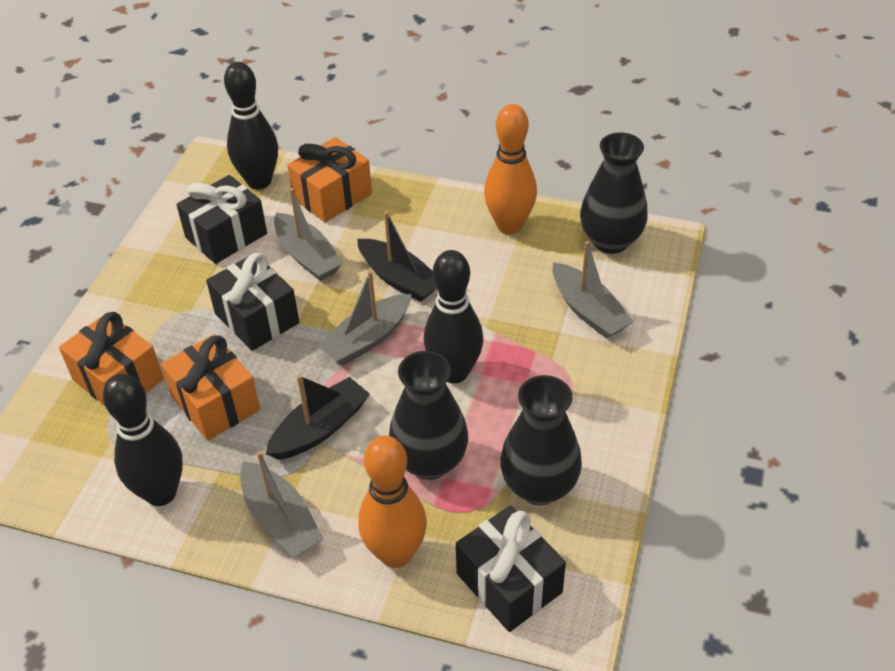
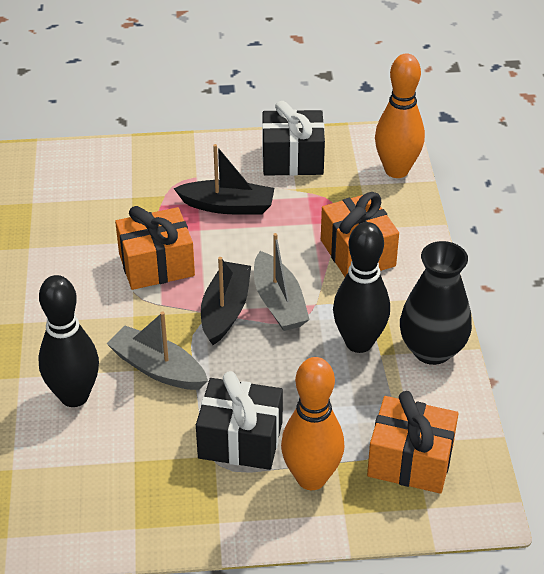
black bowling pin: [103,374,183,506] [224,62,278,189] [424,250,483,383] = 3 -> [38,275,99,407] [333,222,390,353] = 2
black gift: [176,175,267,264] [206,253,299,351] [456,505,566,632] = 3 -> [196,371,283,470] [262,101,325,176] = 2
black vase: [389,351,468,480] [500,375,582,505] [580,132,648,254] = 3 -> [400,241,472,365] = 1
grey boat: [240,451,324,557] [274,188,343,281] [317,271,411,365] [552,241,634,339] = 4 -> [107,311,208,390] [254,233,310,331] = 2

